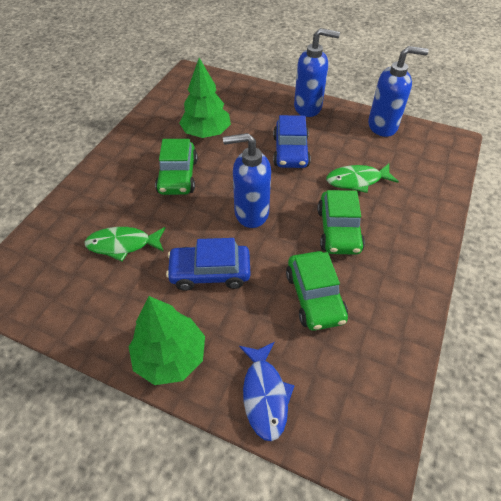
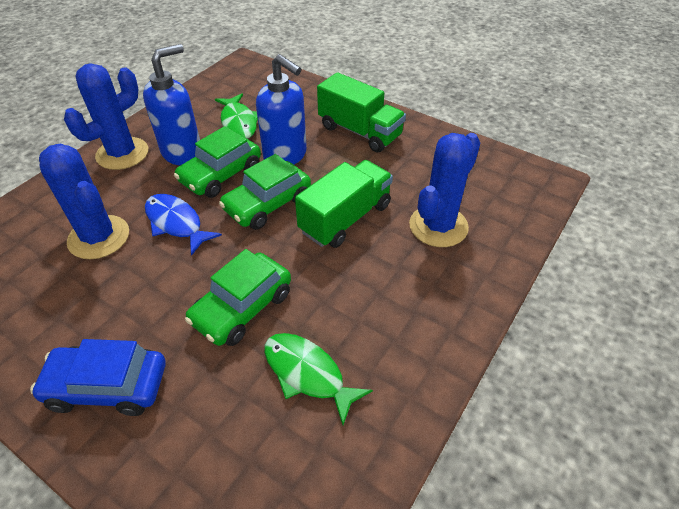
blue cactus: none = 0 -> [39,144,129,260] [64,63,148,170] [409,133,480,247] = 3
blue car: [166,238,251,291] [273,115,311,168] = 2 -> [30,339,166,416] = 1
blue soap dispenser: [223,133,271,228] [294,28,340,117] [368,46,429,137] = 3 -> [143,44,200,165] [256,54,307,165] = 2
green tree: [129,296,205,385] [179,58,231,138] = 2 -> none = 0
green truck: none = 0 -> [295,160,393,248] [317,72,406,152] = 2

